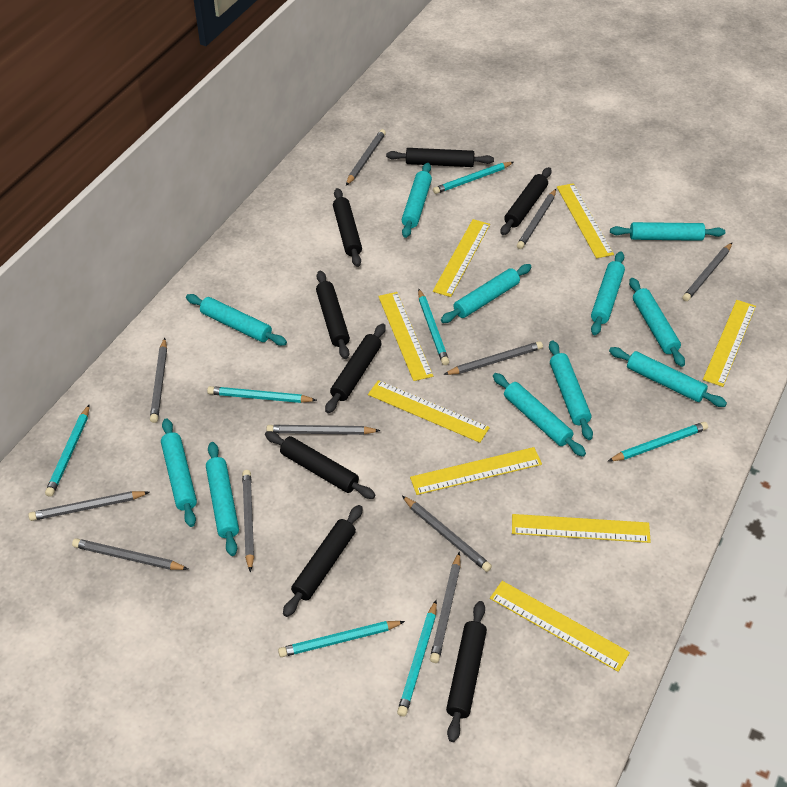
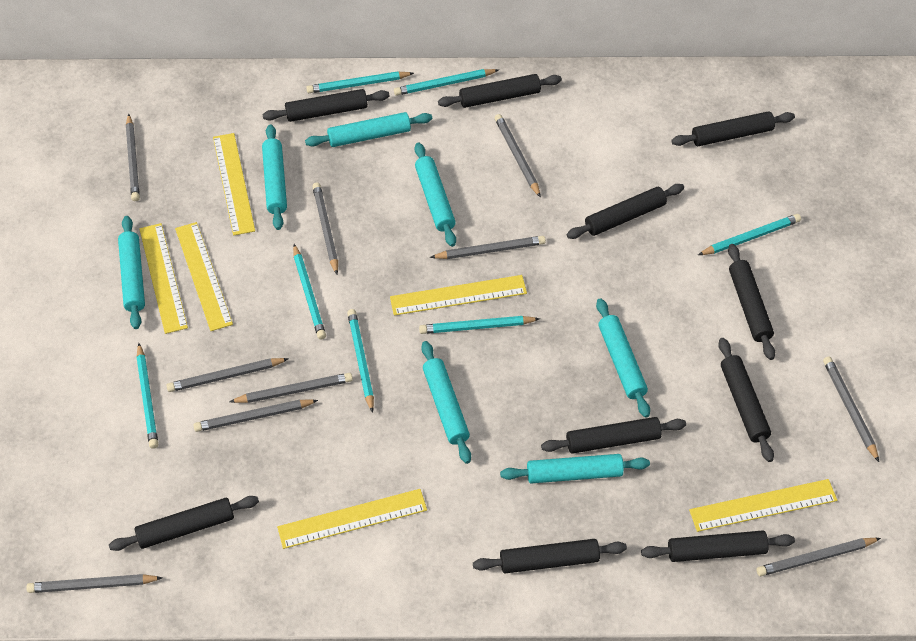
black rolling pin: [265,431,376,499] [283,505,363,617] [316,270,350,359] [325,323,386,413] [333,188,362,267] [386,148,494,167] [446,601,487,742] [501,167,552,235] = 8 -> [109,496,259,551] [262,89,390,122] [438,74,562,108] [473,539,627,573] [541,417,686,454] [567,184,684,239] [641,531,795,562] [671,111,795,146] [718,338,774,462] [728,244,775,360] = 10
grey pencil: [28,491,150,521] [72,538,188,570] [150,338,167,423] [242,470,254,572] [266,425,380,435] [346,129,386,186] [402,496,492,572] [430,552,460,663] [443,341,543,375] [517,189,556,249] [682,243,732,301] = 11 -> [26,574,162,593] [126,114,140,201] [166,358,289,392] [193,399,318,432] [230,373,353,403] [312,182,338,275] [430,236,546,259] [495,114,541,198] [757,538,881,576] [823,357,879,462] = 10
turquoise rolling pin: [161,418,197,527] [186,294,287,346] [206,442,239,556] [402,163,432,238] [441,264,531,323] [493,373,586,457] [549,340,593,440] [591,251,625,335] [609,347,727,407] [610,222,725,241] [629,278,685,367] = 11 -> [118,216,145,329] [262,124,287,230] [305,112,432,147] [415,142,456,247] [421,341,471,464] [500,454,650,483] [596,298,650,418] = 7
yellow ruler: [368,380,490,443] [378,292,433,381] [410,447,542,495] [433,219,490,297] [490,581,630,672] [512,514,651,543] [557,183,614,258] [703,300,756,387] = 8 -> [139,223,188,334] [175,222,233,331] [213,133,255,236] [277,489,427,549] [390,275,527,316] [689,479,837,532] = 6

